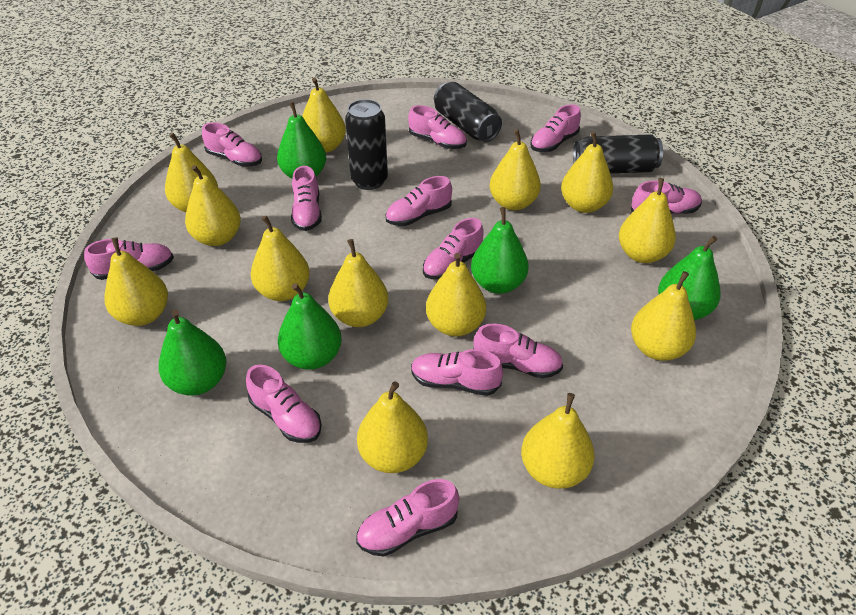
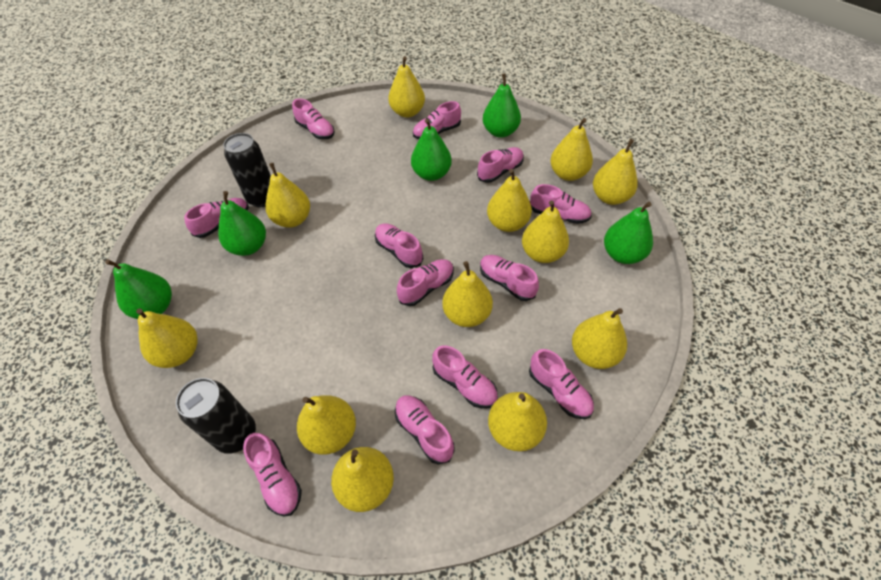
black can: [345,99,388,190] [434,82,502,142] [573,134,663,174] = 3 -> [176,378,256,454] [223,133,271,207] = 2
yellow pear: [104,237,168,326] [165,133,218,212] [185,165,241,246] [251,216,310,301] [302,78,346,153] [328,239,389,327] [357,381,428,473] [426,253,486,337] [489,129,541,210] [521,393,595,489] [561,132,613,213] [619,178,676,263] [631,271,696,361] = 13 -> [136,308,198,368] [265,163,310,228] [297,395,356,455] [331,447,394,512] [388,56,425,118] [442,261,493,327] [487,169,532,232] [488,392,547,451] [522,200,569,263] [550,118,593,181] [572,308,627,369] [593,139,638,205] = 12

